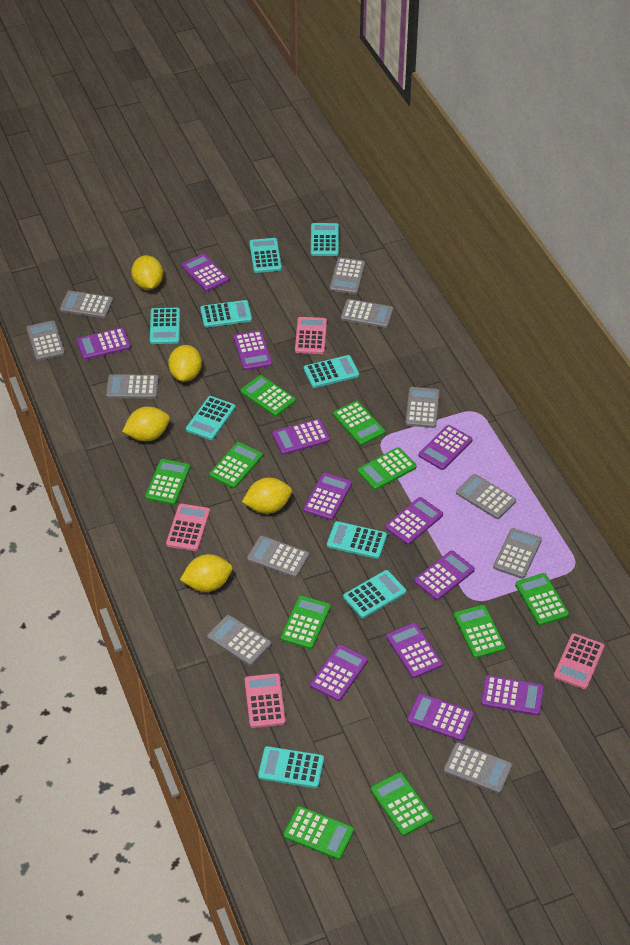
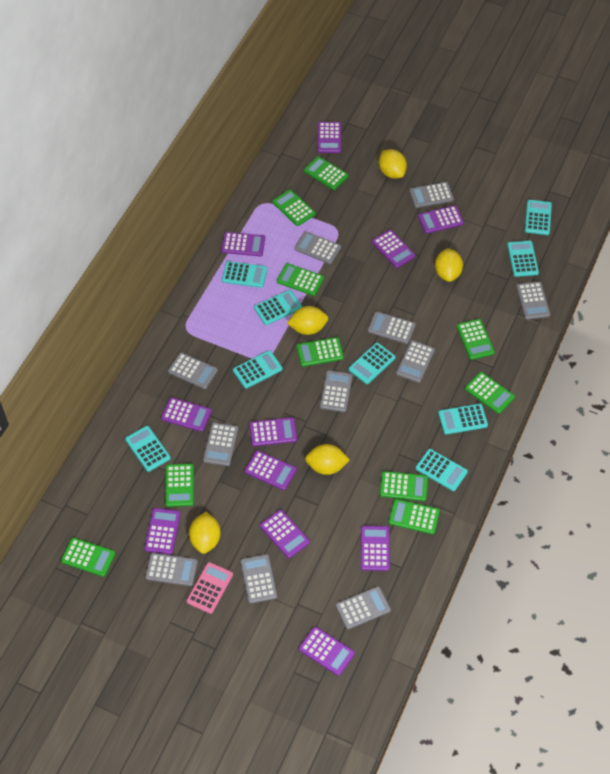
pink calculator: [166,504,210,551] [245,673,286,728] [295,317,327,354] [554,633,604,689] = 4 -> [186,562,233,614] = 1
purple calculator: [76,328,131,360] [181,254,229,292] [233,330,272,370] [272,419,330,455] [303,473,352,520] [310,644,368,701] [385,497,443,545] [386,623,442,678] [407,693,474,741] [414,550,475,600] [419,425,473,470] [481,675,544,716] = 12 -> [144,508,181,554] [161,397,212,432] [221,232,265,256] [245,450,297,490] [249,417,297,446] [260,509,310,558] [299,627,355,676] [317,122,341,153] [361,526,390,571] [372,230,415,268] [418,205,464,234] = 11

